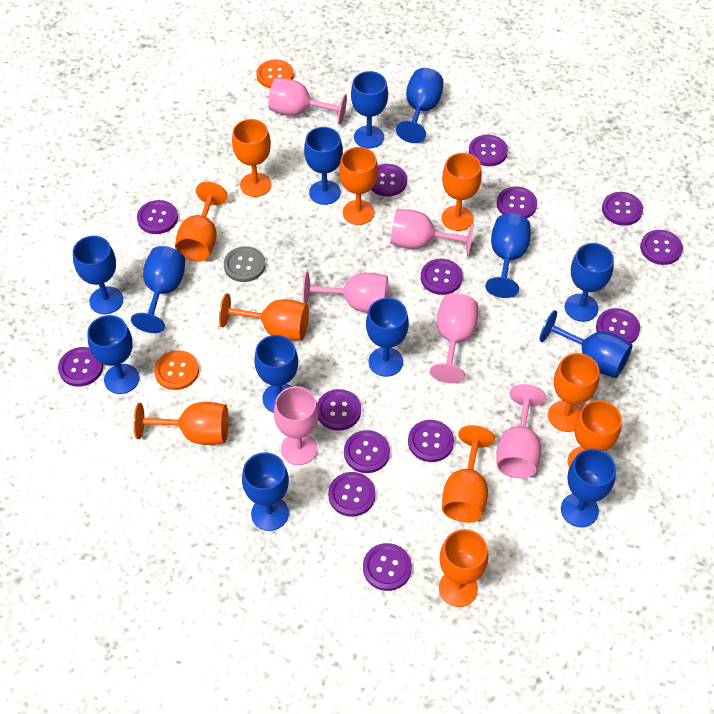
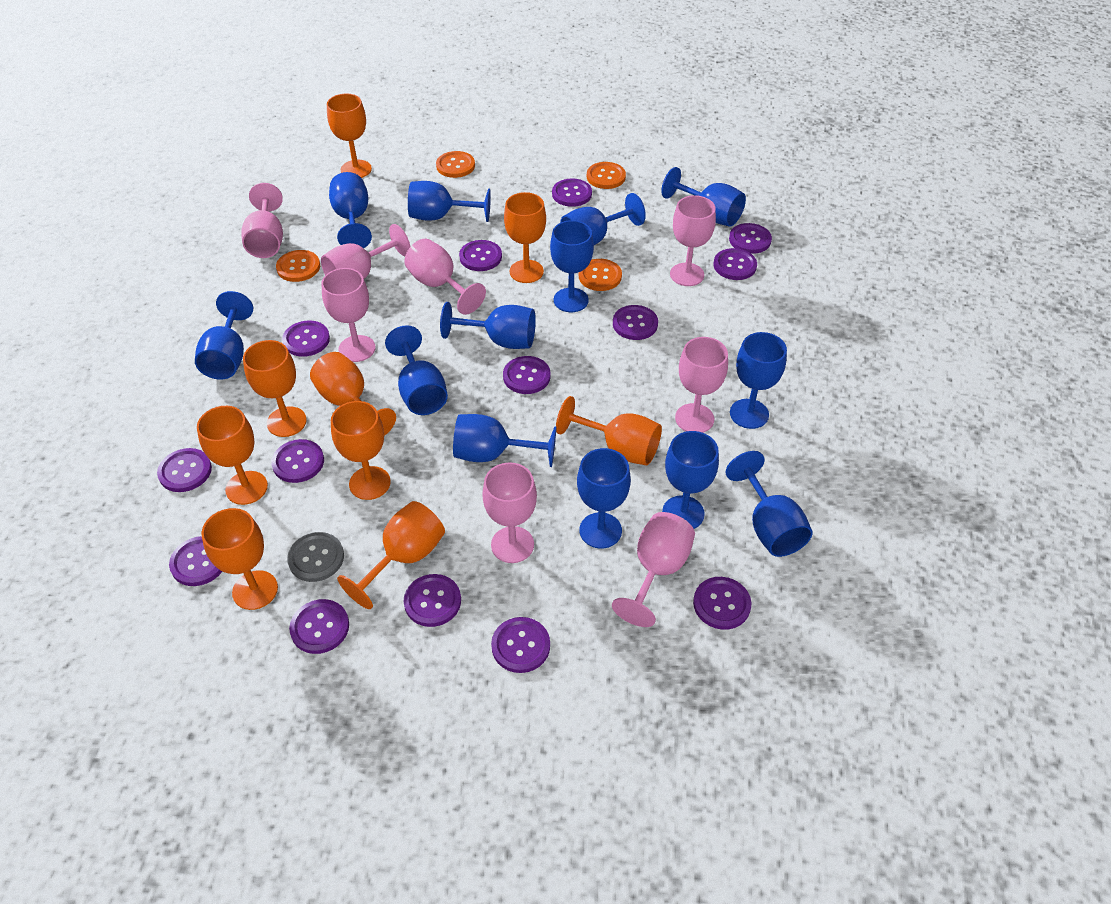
orange button: [154,350,199,390] [256,60,294,88] = 2 -> [276,250,320,282] [436,151,475,178] [579,259,622,291] [587,162,626,189] = 4
orange goblet: [133,402,229,445] [175,181,227,262] [219,293,309,341] [232,119,272,197] [339,147,378,225] [439,529,488,607] [441,153,482,231] [442,425,495,523] [548,353,599,432] [568,400,622,467] = 10 -> [197,406,268,505] [201,508,278,610] [243,340,307,437] [310,352,396,436] [327,94,372,178] [331,401,391,500] [337,501,445,609] [504,192,546,283] [556,396,662,466] = 9
pink goblet: [268,78,347,125] [274,386,319,465] [302,272,388,313] [390,209,474,256] [430,293,478,383] [496,384,546,478] = 6 -> [241,183,283,258] [321,224,411,279] [322,268,376,362] [404,239,486,315] [482,462,537,563] [612,512,695,627] [670,195,716,286] [675,337,728,433] = 8

